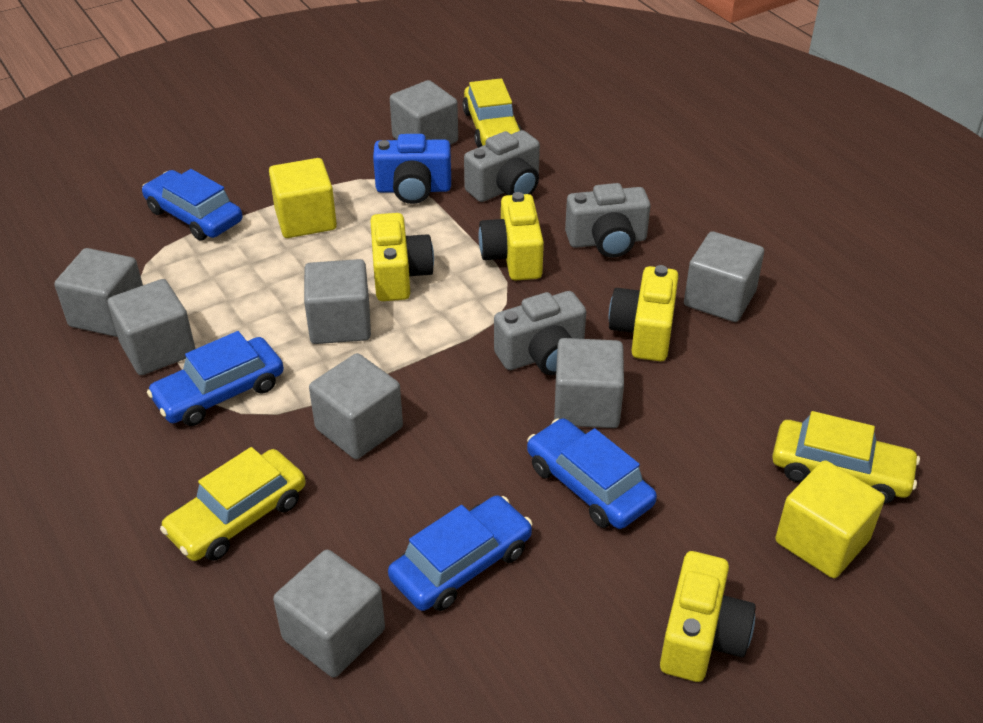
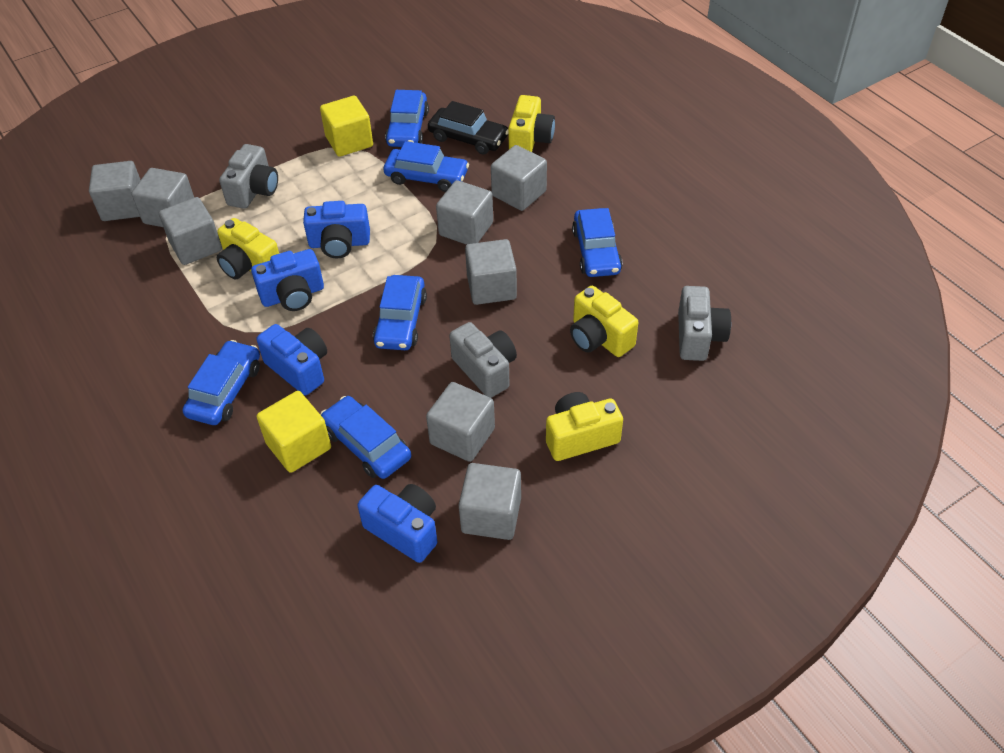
black car: none = 0 -> [428,101,508,155] = 1
blue camera: [373,134,451,204] = 1 -> [251,249,324,311] [257,324,327,395] [303,201,370,258] [357,484,437,563] = 4
blue car: [142,169,242,241] [147,331,284,426] [388,495,532,611] [527,418,657,529] = 4 -> [183,340,260,425] [321,396,411,479] [373,275,427,350] [384,141,469,192] [385,90,429,147] [572,208,623,277] = 6
yellow car: [160,447,306,561] [463,78,522,148] [772,411,920,504] = 3 -> none = 0

